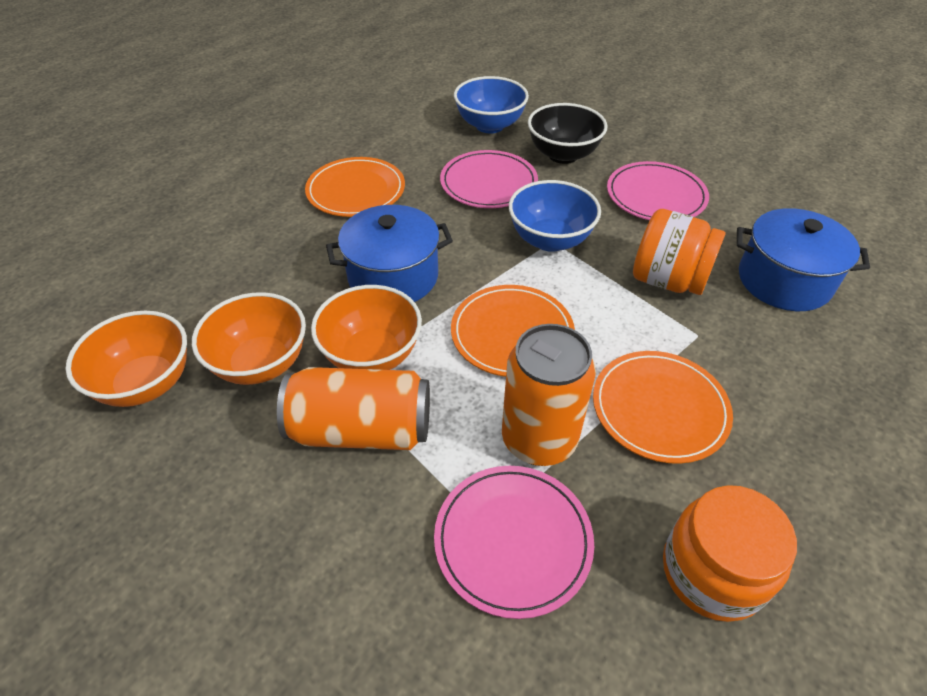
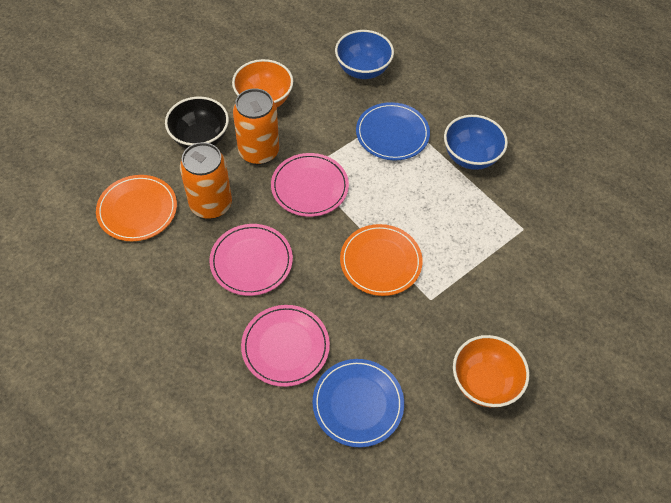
blue plate: none = 0 -> [312,359,404,447] [356,102,430,160] = 2
blue pot: [326,205,453,302] [737,208,870,311] = 2 -> none = 0
orange bowl: [66,311,187,407] [192,292,306,385] [311,285,422,370] = 3 -> [232,59,293,107] [453,335,529,407] = 2
orange jar: [633,209,725,295] [663,485,797,622] = 2 -> none = 0
orange plate: [305,157,405,217] [451,285,575,377] [593,351,733,464] = 3 -> [96,175,177,241] [340,224,423,296] = 2

